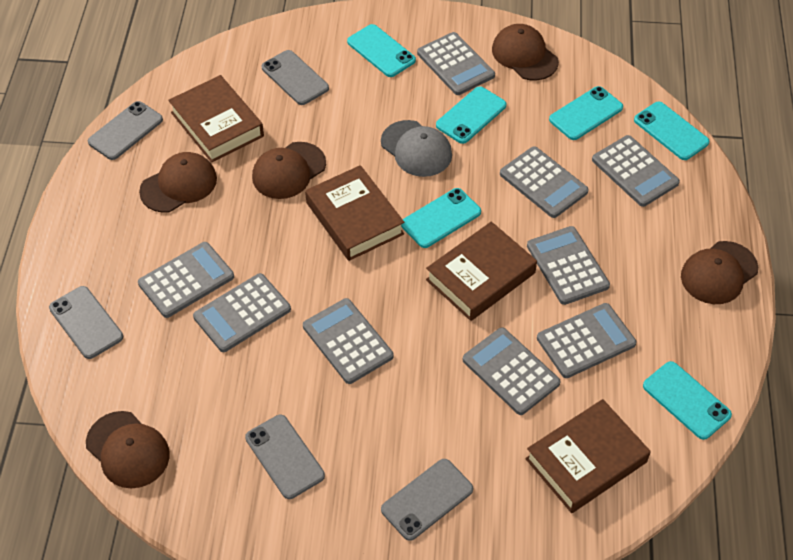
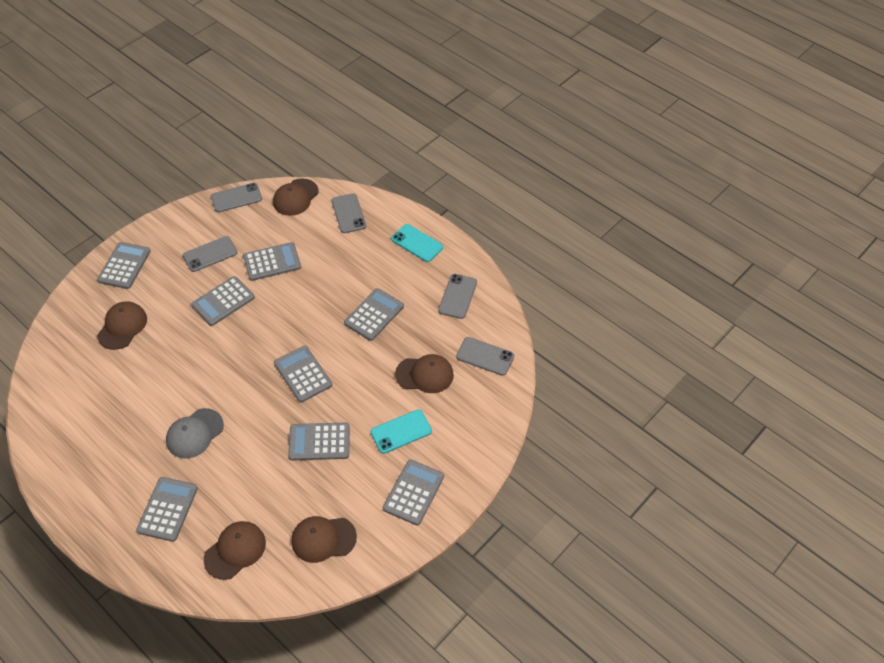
brown book: [168,75,264,163] [305,165,404,261] [426,222,537,321] [525,399,651,513] = 4 -> none = 0
grey calculator: [138,242,234,318] [193,273,291,352] [303,298,394,384] [417,32,495,95] [463,327,561,415] [500,146,589,218] [527,226,610,305] [537,303,636,378] [592,135,680,207] = 9 -> [97,242,151,289] [136,477,198,542] [191,276,255,326] [243,242,301,281] [274,346,332,403] [288,423,350,461] [344,288,404,341] [383,459,444,525] = 8
turquoise phone: [347,24,416,77] [401,188,481,248] [436,86,506,144] [549,86,623,140] [634,102,709,160] [643,361,732,440] = 6 -> [371,410,432,454] [391,224,443,262] = 2

